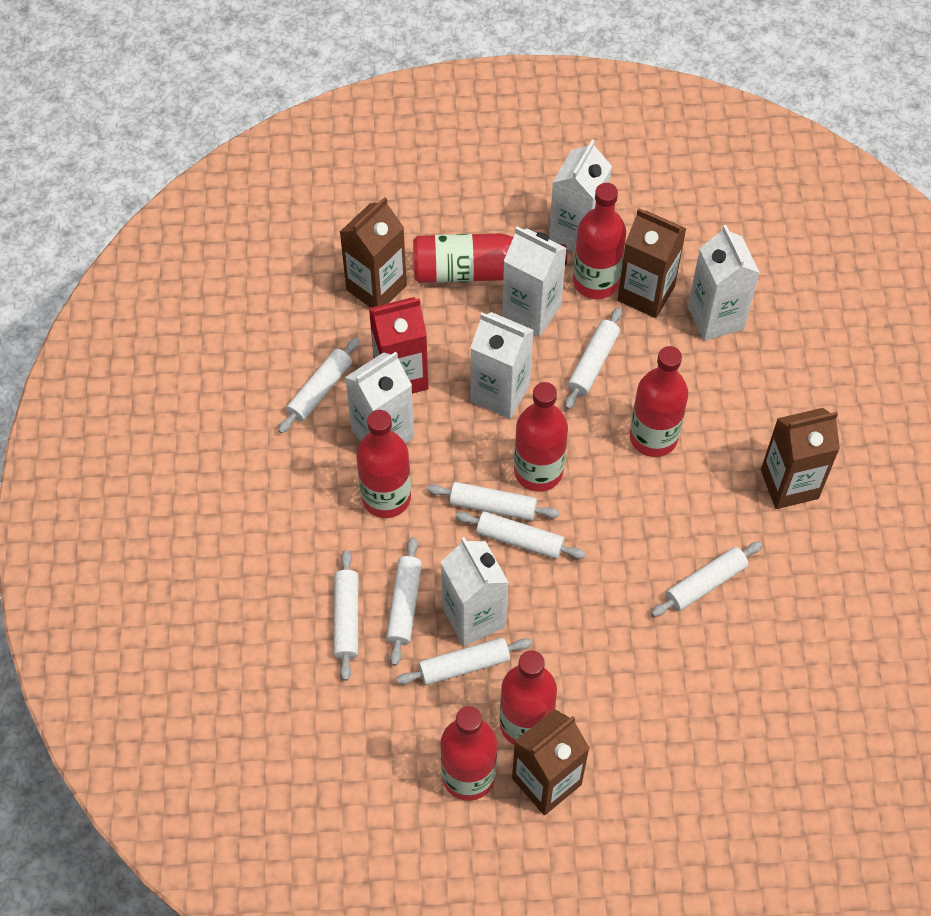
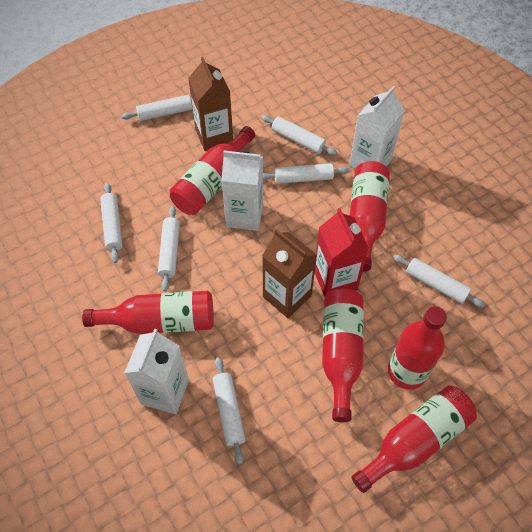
brown carton: [340,197,407,308] [512,709,589,815] [617,208,687,318] [761,408,840,509] = 4 -> [188,57,233,151] [262,229,317,318] = 2
red bottle: [356,410,411,518] [413,233,567,283] [440,706,497,801] [499,651,557,745] [514,382,568,492] [573,183,626,299] [630,346,688,457] = 7 -> [82,291,214,334] [169,126,255,215] [322,288,364,422] [350,161,390,272] [352,386,477,493] [388,306,447,390] = 6
white carton: [345,352,414,444] [441,537,509,646] [471,312,534,419] [502,227,567,337] [549,139,612,253] [688,225,760,341] = 6 -> [124,329,189,414] [221,150,263,231] [349,86,405,169] = 3
white rolling pin: [278,338,360,434] [333,550,358,681] [386,537,422,666] [396,638,532,685] [427,482,560,521] [456,511,586,559] [565,307,622,409] [651,541,762,617] = 8 -> [100,183,123,263] [122,95,192,121] [158,206,180,291] [213,357,246,465] [261,115,337,156] [263,163,350,184] [393,255,485,308] = 7

